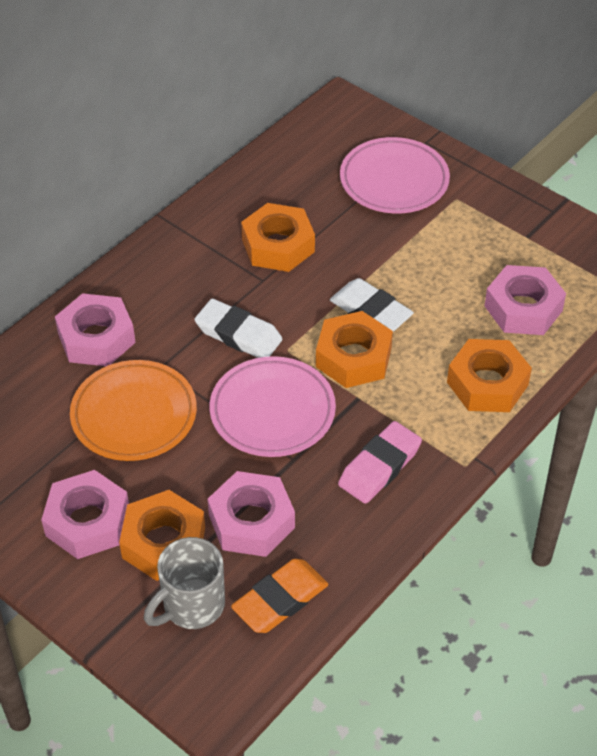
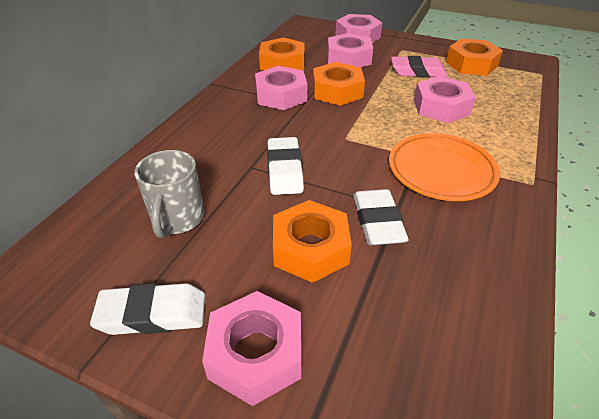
orange eraser: [231,559,328,633] = 1 -> none = 0
pink nut: [41,470,129,559] [55,293,136,366] [208,471,295,557] [484,265,566,335] = 4 -> [202,291,301,406] [255,66,307,110] [327,33,373,67] [335,14,382,43] [414,76,476,123] = 5
pink plate: [209,356,336,457] [340,137,450,213] = 2 -> none = 0
white eraser: [194,299,282,358] [330,278,414,332] = 2 -> [90,283,205,335] [267,137,304,195] [353,189,409,245] = 3

